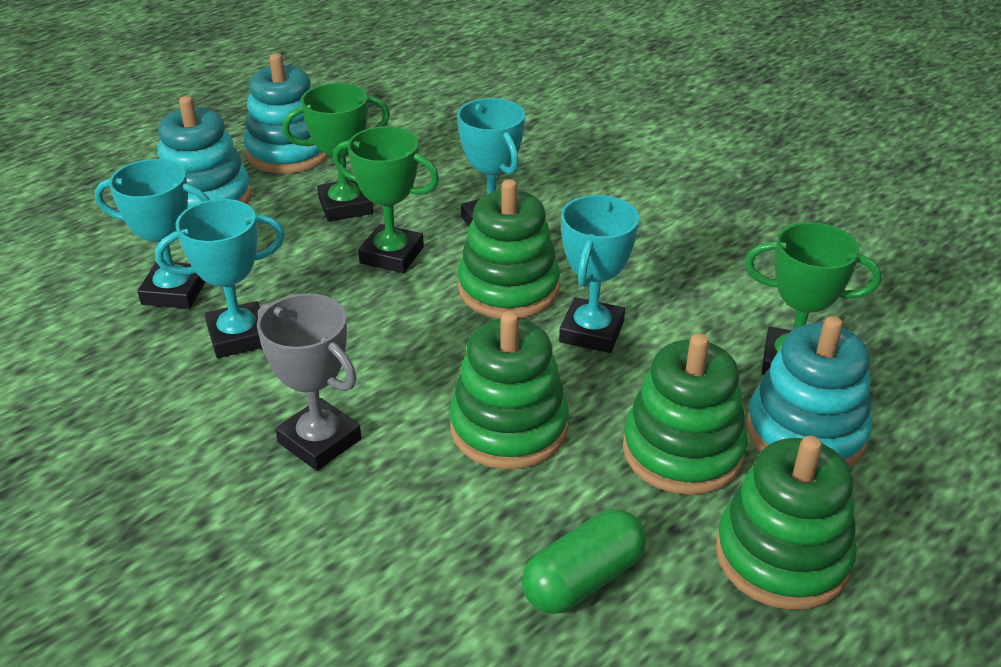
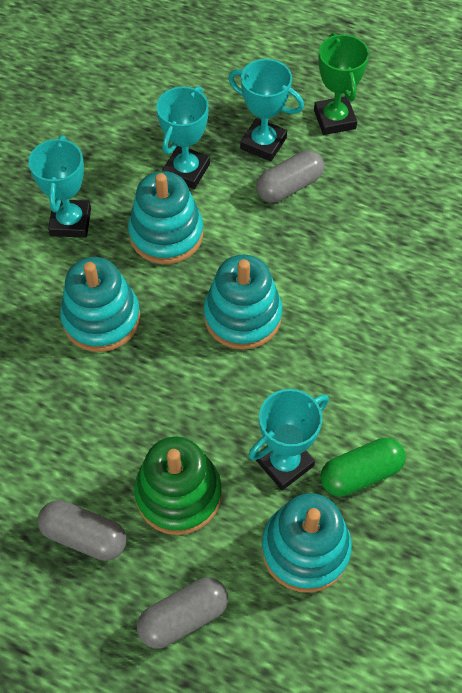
green stacking toy: [449,311,569,469] [458,179,560,319] [623,333,747,495] [716,436,857,610] = 4 -> [134,437,222,535] = 1
green trophy: [282,83,390,222] [333,126,439,273] [745,222,881,375] = 3 -> [314,33,369,135] = 1
grey capsule: none = 0 -> [38,500,126,561] [137,577,228,649] [256,150,324,203] = 3
grey trophy: [257,293,361,471] = 1 -> none = 0
turquoise stacking toy: [157,96,252,209] [244,53,329,174] [746,316,872,467] = 3 -> [60,257,140,352] [128,171,203,264] [204,255,283,350] [262,493,352,593] = 4

